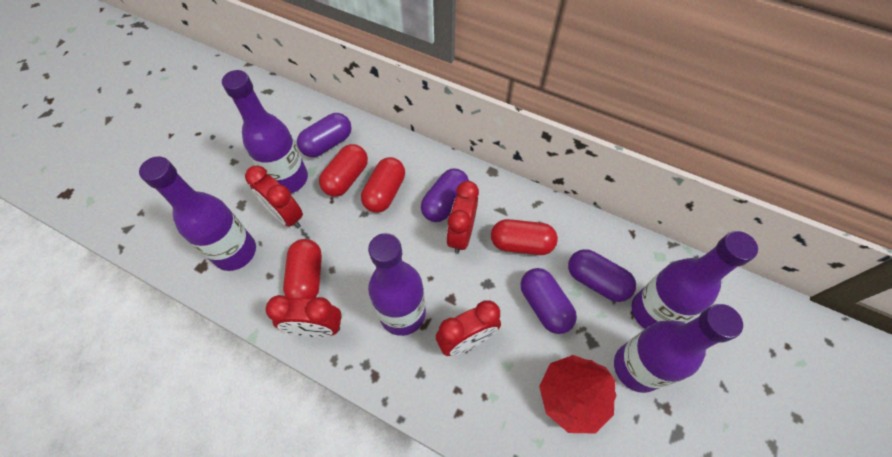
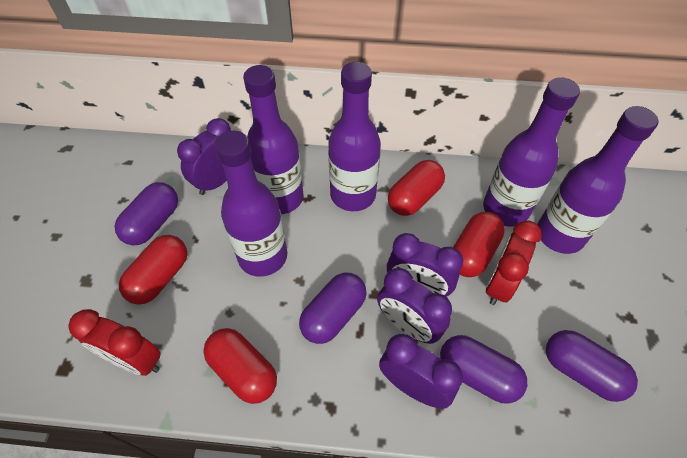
purple clock: none = 0 -> [177,118,231,195] [377,268,452,344] [379,334,463,409] [387,233,463,297] = 4
red clock: [245,166,303,228] [266,295,342,337] [436,300,501,356] [446,181,479,253] = 4 -> [68,309,161,376] [486,221,542,305] = 2
red tree: [539,355,617,433] = 1 -> none = 0

